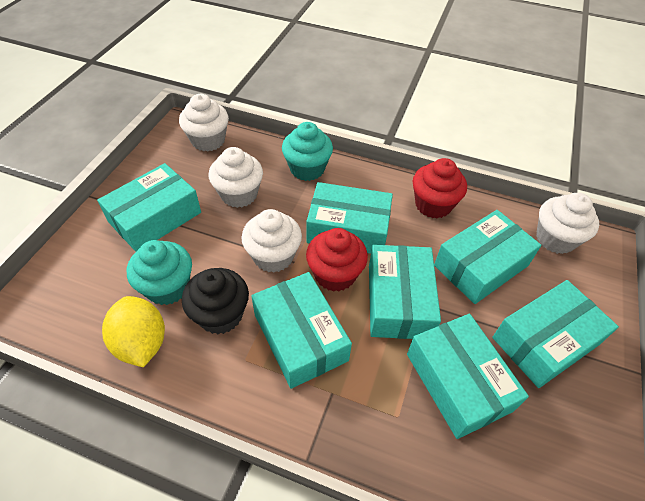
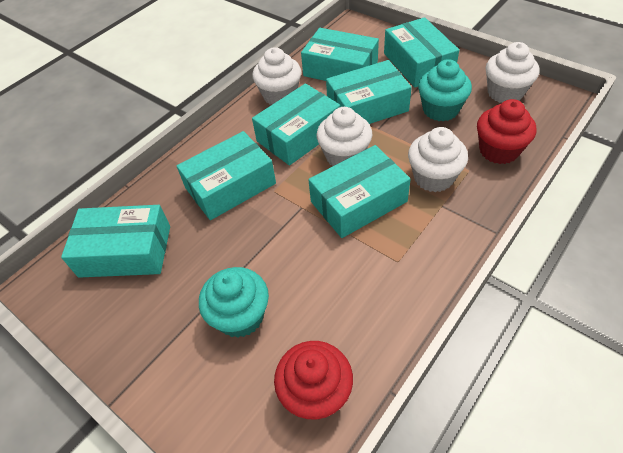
black cupcake: [182,268,249,334] = 1 -> none = 0
yellow lemon: [102,296,165,367] = 1 -> none = 0

